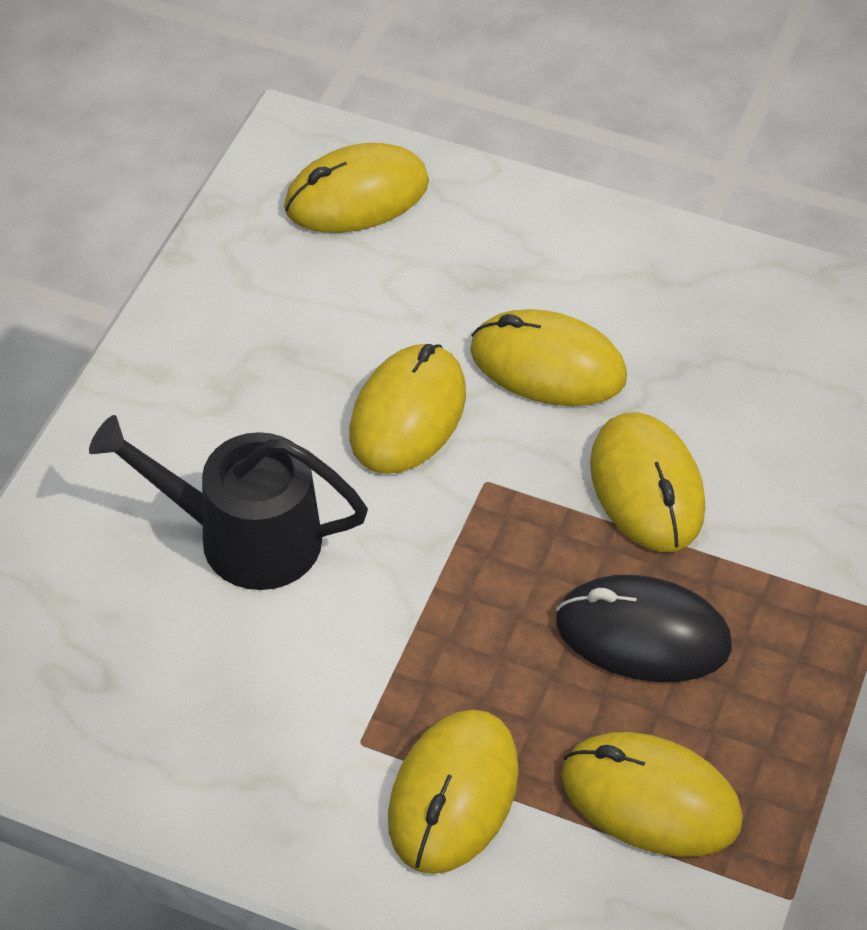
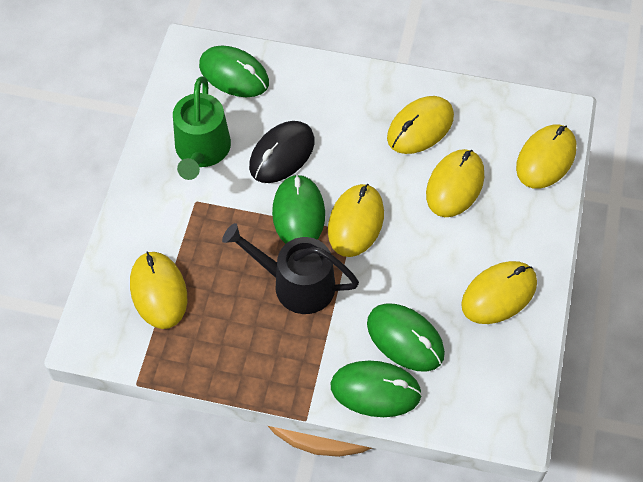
green mouse: none = 0 -> [199,46,269,97] [272,174,325,244] [331,361,422,417] [367,303,445,372] = 4
green watering can: none = 0 -> [173,76,231,180] = 1

